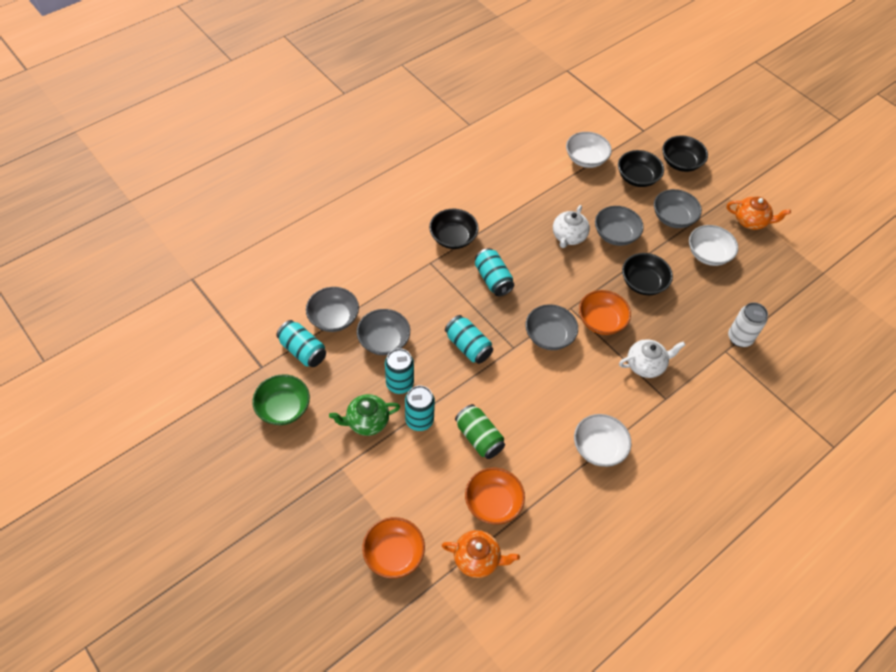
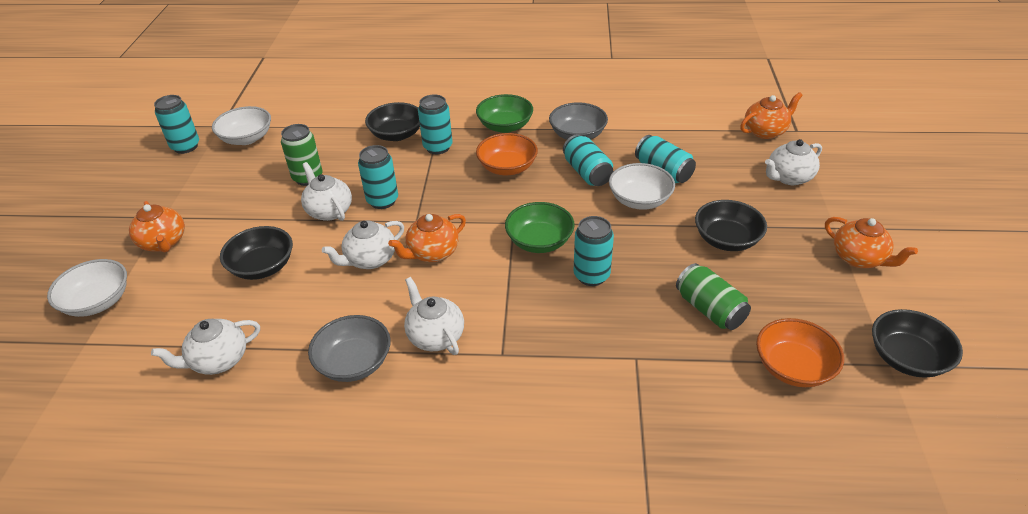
green bowl: [252,374,310,425] = 1 -> [476,94,533,133] [505,202,575,253] = 2
green can: [455,404,505,459] = 1 -> [281,124,323,186] [676,263,751,330] = 2
green teapot: [329,394,400,436] = 1 -> none = 0
grey bowl: [306,287,359,332] [357,309,410,355] [525,304,578,350] [595,206,644,246] [654,189,702,228] = 5 -> [308,315,391,382] [549,102,608,140] = 2
orange bowl: [362,517,425,579] [465,468,525,525] [579,290,631,335] = 3 -> [476,133,538,175] [756,318,844,387] = 2
orange teapot: [442,530,520,578] [727,197,791,230] = 2 -> [129,201,185,252] [388,214,466,262] [740,92,803,139] [825,217,918,268] = 4
turquoise can: [276,320,326,367] [385,348,414,394] [405,386,435,431] [445,315,493,364] [475,248,514,296] = 5 -> [154,95,199,154] [358,145,398,209] [418,94,452,154] [563,134,613,186] [574,216,614,286] [635,135,696,183] = 6
white can: [728,302,768,347] = 1 -> none = 0
white teapot: [553,205,590,248] [619,339,685,378] = 2 -> [151,319,260,375] [301,162,352,221] [322,220,404,269] [404,277,464,355] [765,139,822,185] = 5

